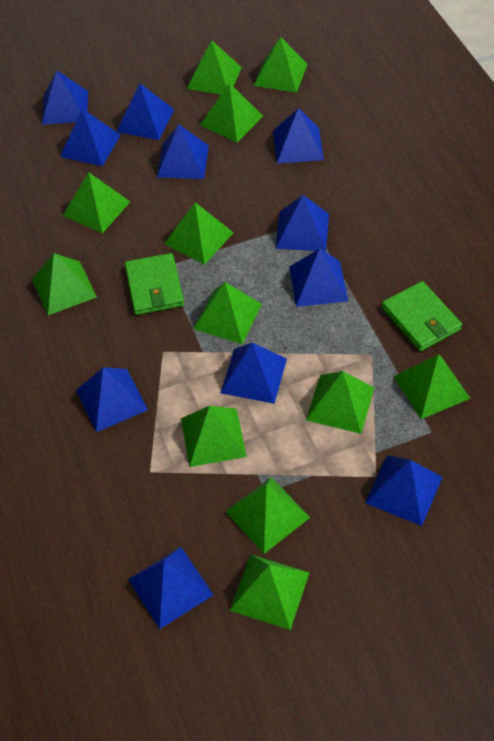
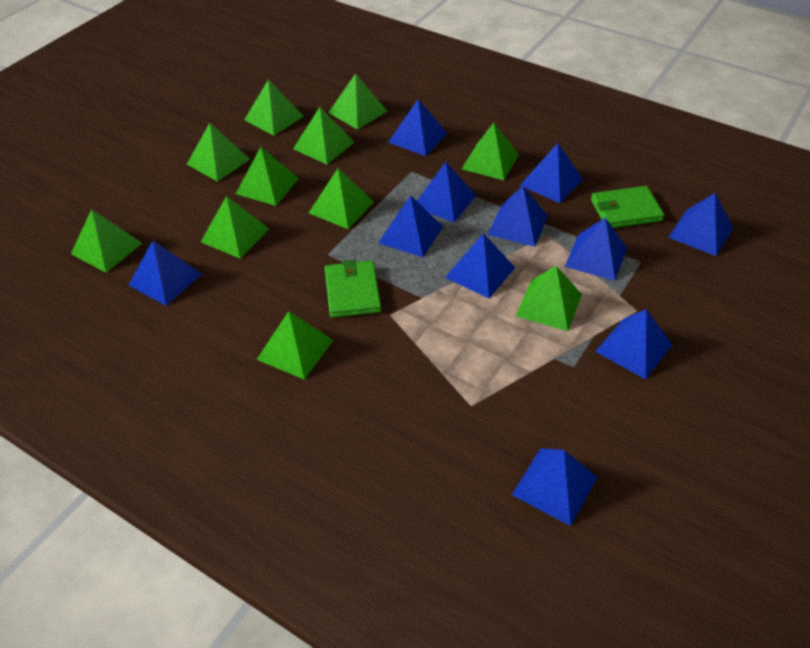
green pyramid: [32,253,97,315] [63,172,130,233] [164,202,234,265] [181,406,247,467] [187,40,242,95] [193,282,262,344] [200,83,263,143] [225,477,310,554] [230,554,310,630] [254,37,308,93] [306,371,374,434] [393,354,470,419] = 12 -> [71,209,142,273] [187,123,250,182] [201,196,269,258] [236,147,299,206] [244,80,304,136] [257,311,333,380] [293,107,354,164] [309,168,374,229] [328,73,387,130] [462,123,519,180] [516,266,582,331] = 11

